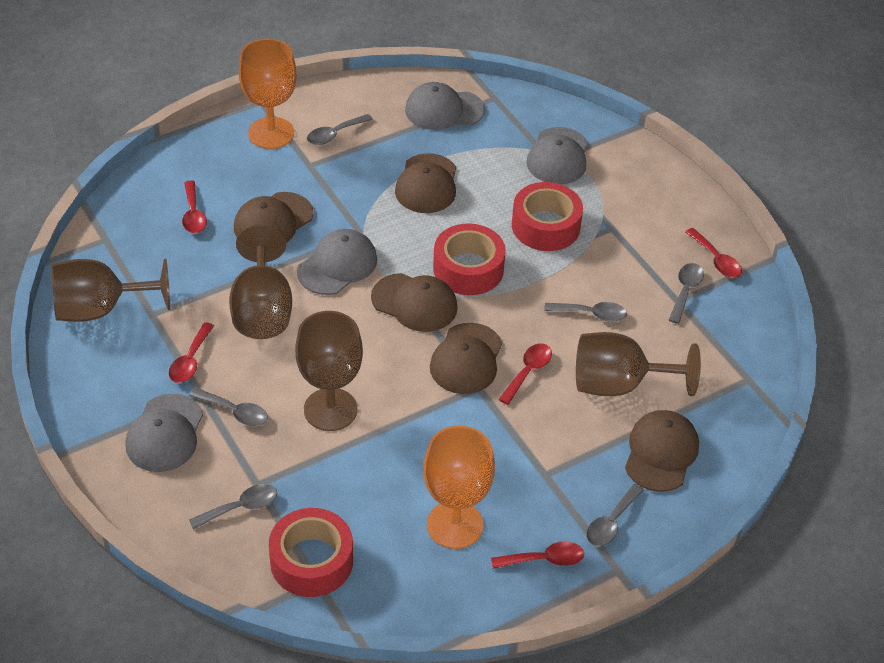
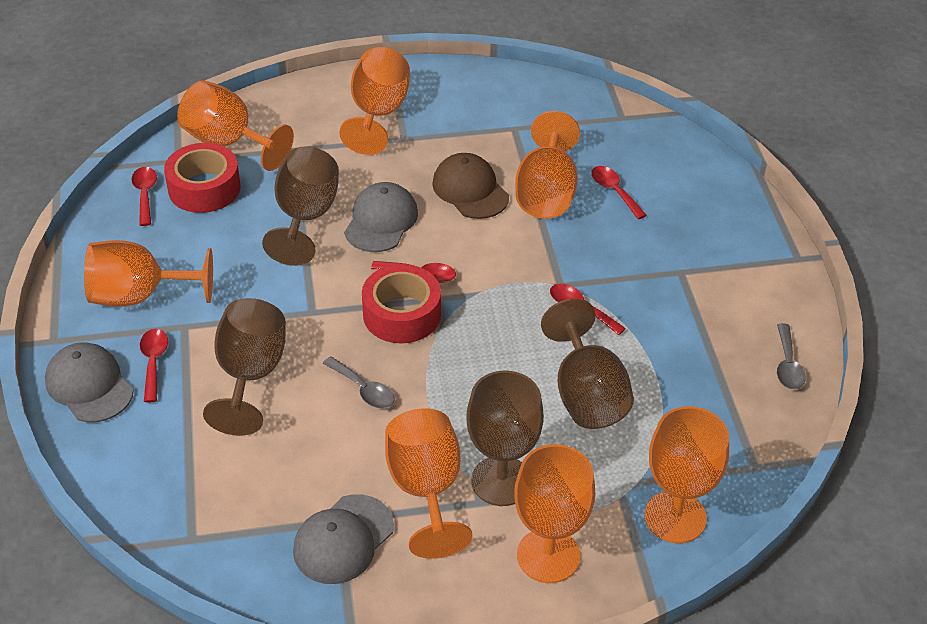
brown cap: [234,192,313,243] [371,273,458,332] [395,153,456,213] [430,323,502,394] [625,410,699,492] = 5 -> [432,153,509,219] = 1
grey cap: [126,394,203,472] [297,229,377,295] [405,82,485,130] [527,127,588,184] = 4 -> [45,342,134,422] [293,494,394,584] [344,182,418,252] = 3
grey spoon: [189,388,268,426] [189,484,277,529] [307,114,373,145] [544,302,627,322] [586,484,644,546] [669,263,704,324] = 6 -> [323,356,395,409] [777,323,806,390] = 2
orange goblet: [239,39,296,149] [423,426,495,549] = 2 -> [84,240,213,307] [177,80,294,171] [339,47,410,155] [385,408,472,559] [514,444,595,583] [515,111,580,219] [645,406,729,543] = 7
red tape: [269,508,353,597] [433,224,506,295] [512,182,583,251] = 3 -> [164,143,241,213] [362,264,441,343] = 2

